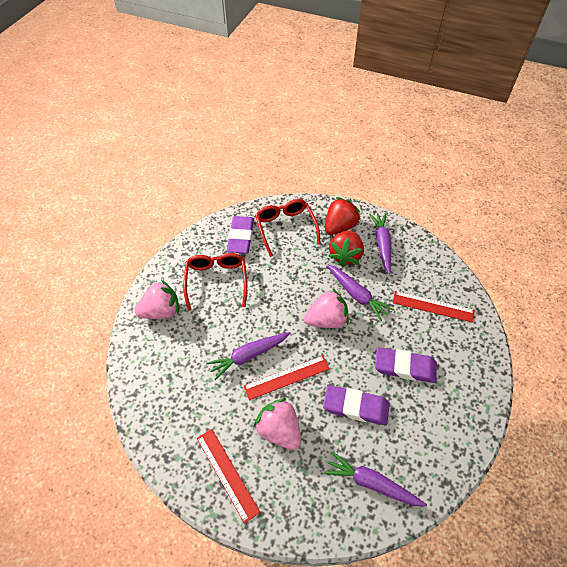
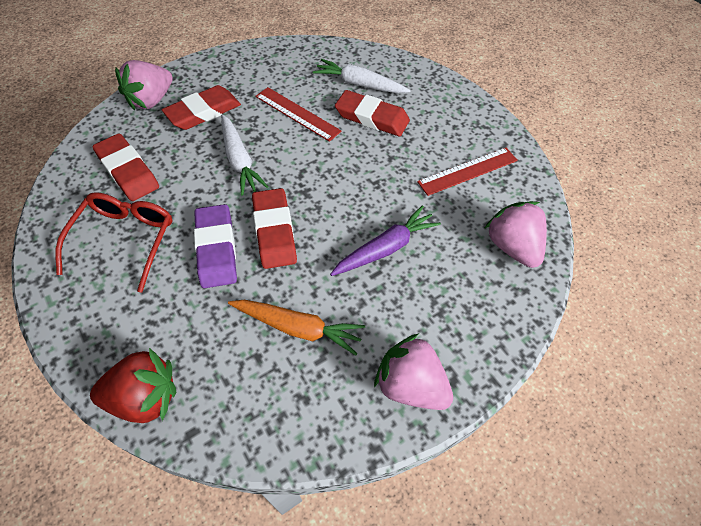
orange carrot: none = 0 -> [228,300,365,355] = 1
purple carrot: [206,332,290,380] [324,451,427,506] [327,264,394,321] [369,213,391,274] = 4 -> [330,205,441,276] = 1
purple eraser: [227,216,254,254] [323,385,390,425] [375,347,437,383] = 3 -> [194,204,237,288] = 1
red eraser: none = 0 -> [93,134,159,201] [162,85,241,130] [252,188,297,269] [335,90,410,136] = 4
red glasses: [183,253,247,311] [255,199,321,257] = 2 -> [55,192,172,292] = 1
red ruler: [197,429,260,524] [244,356,330,400] [393,291,475,323] = 3 -> [255,87,342,142] [417,148,518,196] = 2
red strawberry: [325,197,361,235] [328,230,364,267] = 2 -> [90,348,176,423] = 1
white carrot: none = 0 -> [221,114,268,196] [313,59,411,93] = 2

